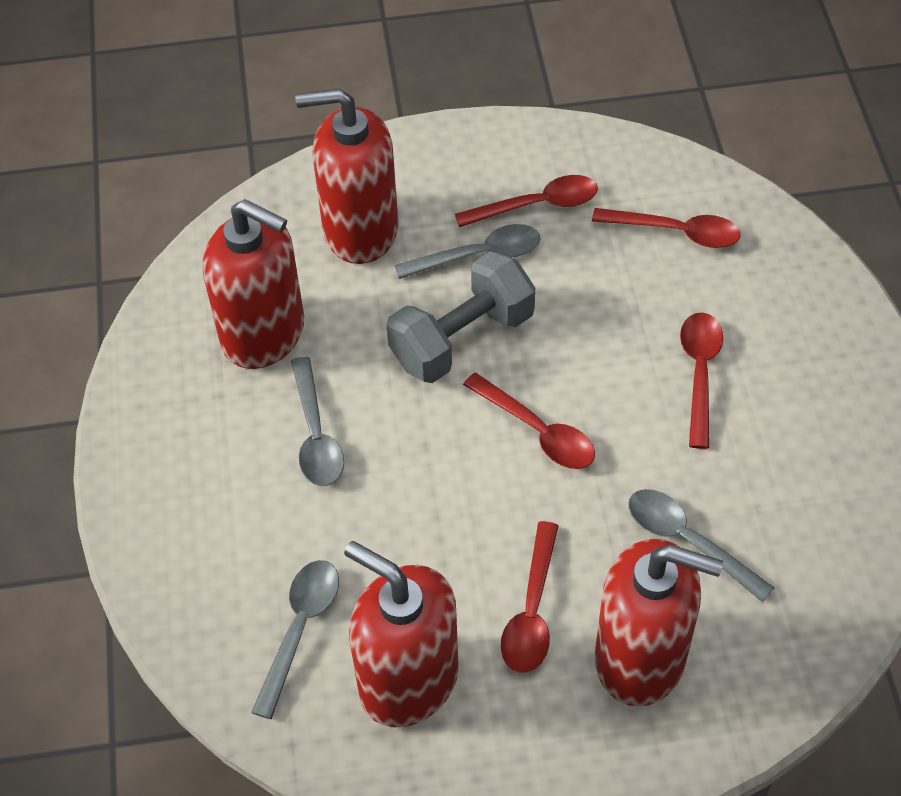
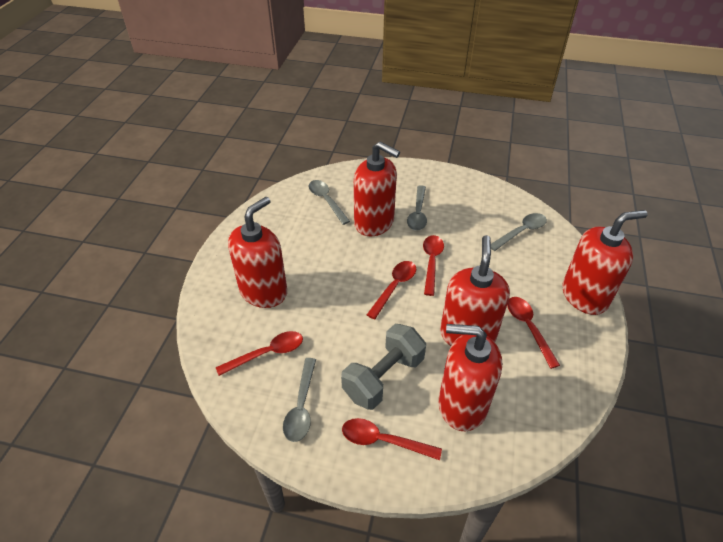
red soap dispenser: [202,199,304,369] [295,88,399,264] [344,541,459,727] [595,539,723,707] = 4 -> [228,197,287,308] [354,141,400,237] [439,324,502,431] [440,235,510,346] [562,210,647,315] = 5

